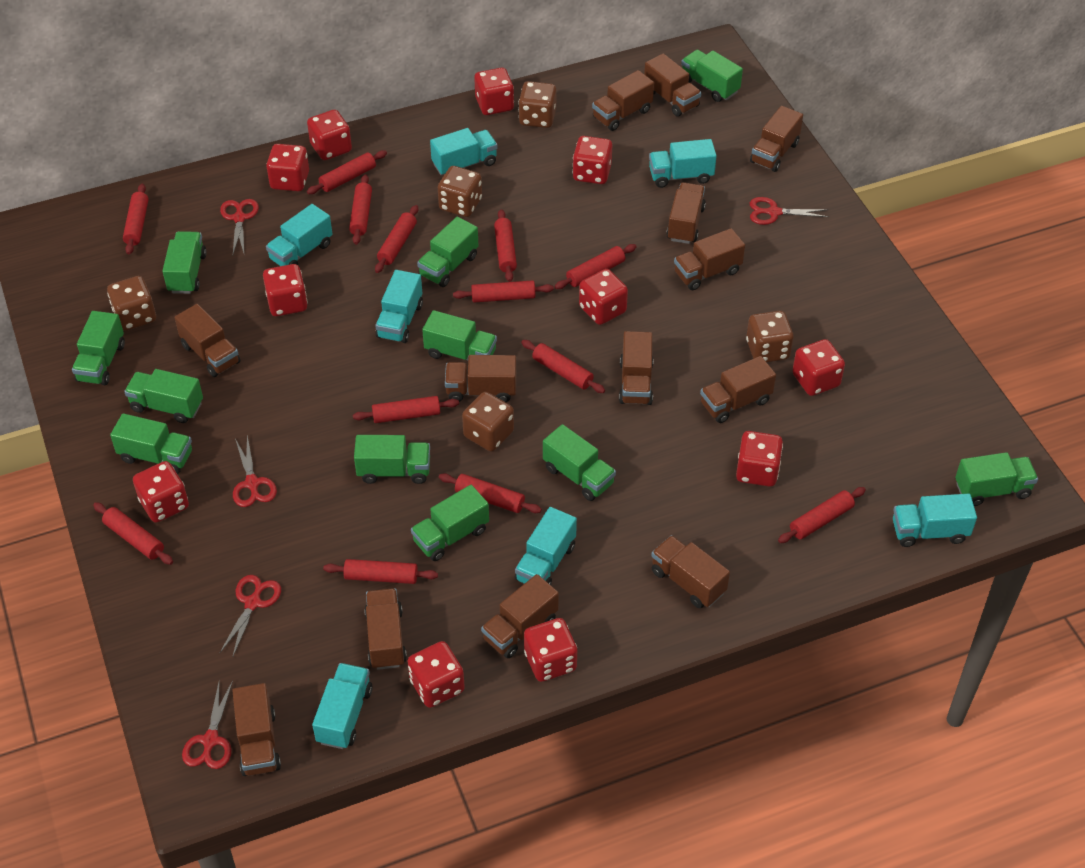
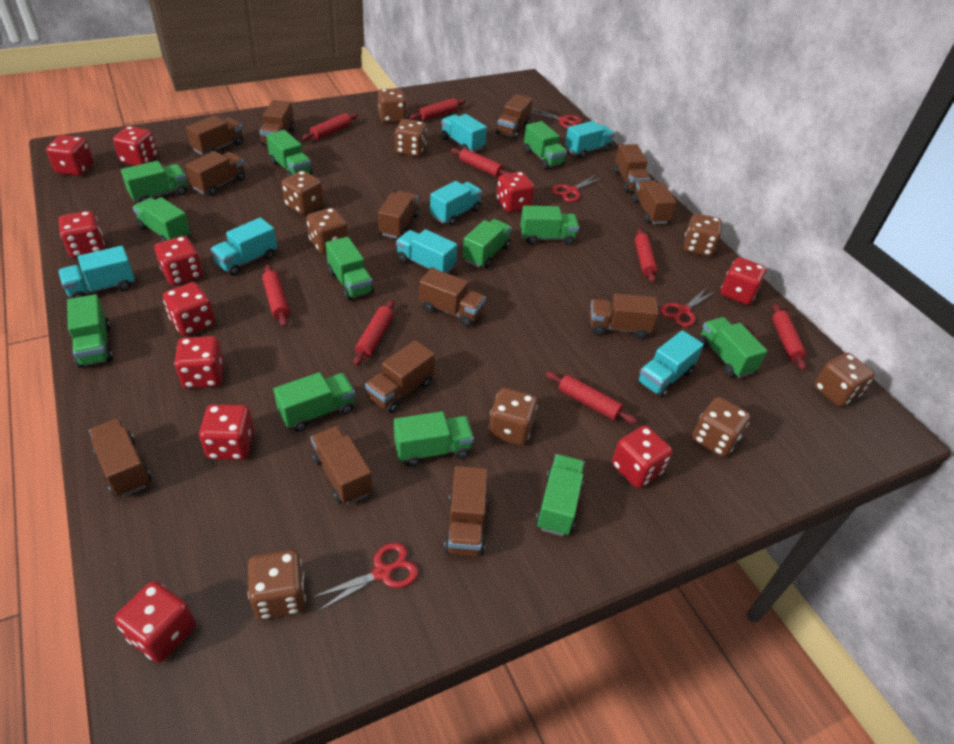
brown dice: [107,276,156,331] [438,166,482,217] [462,392,514,452] [519,81,556,128] [746,311,794,362] = 5 -> [248,550,306,620] [281,170,324,215] [306,208,348,254] [378,88,407,123] [395,119,427,157] [488,388,538,446] [684,213,722,256] [692,397,751,457] [814,353,875,407] = 9
green truck: [72,311,125,385] [110,413,192,474] [124,369,203,423] [162,231,207,294] [354,435,430,484] [411,485,489,561] [417,217,479,287] [422,310,497,360] [543,424,616,501] [681,50,743,102] [955,452,1038,506] = 11 -> [67,294,113,368] [121,161,187,202] [133,197,190,242] [266,130,312,177] [274,372,355,432] [326,237,374,300] [394,411,474,467] [463,219,512,268] [520,206,579,245] [524,121,567,169] [535,454,585,536] [699,317,767,378] = 12
red rolling pin: [93,502,173,565] [123,184,149,254] [307,150,387,194] [323,559,438,584] [349,174,372,245] [353,396,459,423] [375,205,418,273] [439,473,542,513] [453,280,554,303] [494,209,517,282] [521,340,605,393] [555,244,637,289] [778,487,866,543] = 13 -> [262,265,290,327] [302,113,358,140] [353,300,394,366] [410,98,465,121] [451,148,510,177] [545,371,637,424] [634,228,658,283] [772,303,806,370] = 8
red scissors: [182,680,233,769] [219,575,281,658] [220,199,259,254] [233,435,277,507] [750,197,829,225] = 5 -> [311,542,419,611] [531,108,582,129] [552,175,603,202] [660,288,716,327] = 4

